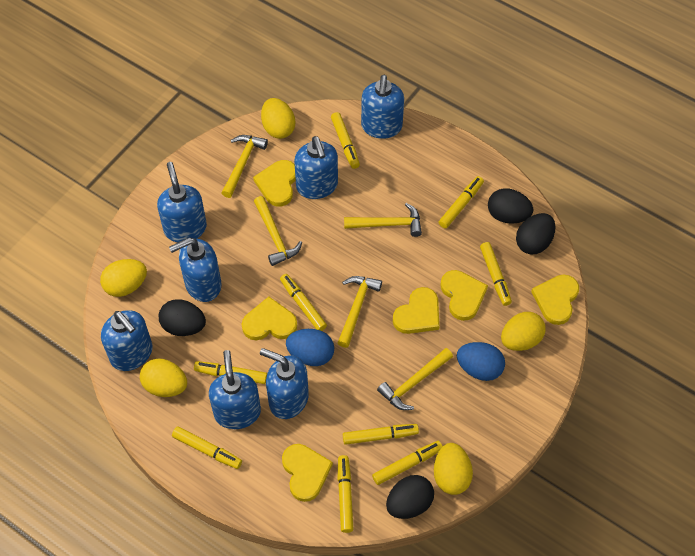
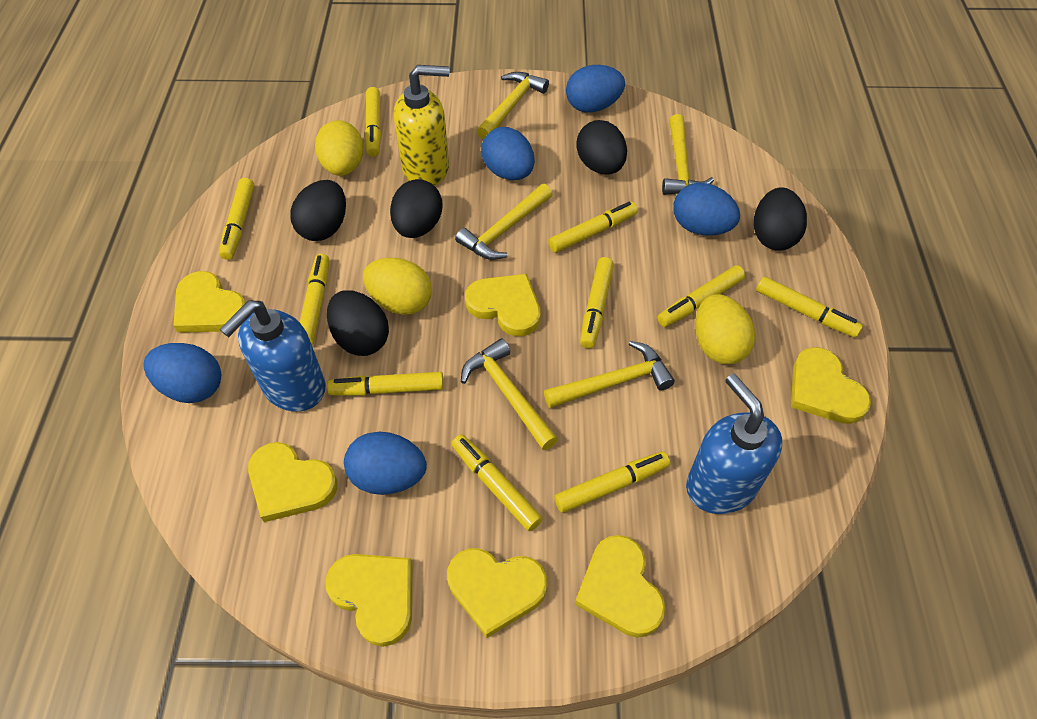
black egg: [159,299,206,336] [386,475,434,519] [488,188,533,224] [516,213,556,254] = 4 -> [290,180,346,241] [327,290,389,356] [390,179,443,238] [576,120,627,175] [754,187,807,251] = 5
blue egg: [286,329,334,366] [457,342,505,381] = 2 -> [143,343,221,403] [344,432,427,495] [481,127,535,180] [566,65,625,112] [673,183,740,236] = 5
blue soap dispenser: [101,310,153,371] [157,162,207,242] [169,237,222,302] [209,350,261,429] [260,348,309,419] [294,136,338,199] [361,75,404,139] = 7 -> [220,301,326,412] [686,374,782,514] = 2
yellow egg: [100,259,147,297] [140,358,187,397] [261,98,295,139] [434,443,473,495] [501,312,546,351] = 5 -> [315,120,364,176] [363,258,432,315] [695,294,755,364] = 3
yellow heart: [242,297,297,340] [253,160,296,207] [282,444,333,502] [393,287,439,334] [440,270,488,321] [531,275,579,325] = 6 -> [173,271,246,333] [248,442,337,522] [325,554,412,647] [447,548,547,638] [465,274,541,336] [575,535,666,637] [791,347,871,424] = 7
yellow marker: [172,427,242,469] [194,361,267,384] [280,274,327,331] [331,112,360,169] [337,455,354,533] [343,424,419,445] [372,441,443,485] [439,176,484,229] [480,242,512,306] = 9 -> [219,178,254,260] [300,254,329,344] [327,372,444,396] [365,87,381,157] [451,434,542,531] [548,202,638,253] [554,451,670,513] [580,257,614,348] [657,265,745,327] [756,276,863,338] = 10
yellow soap dispenser: none = 0 -> [394,65,449,186] = 1

